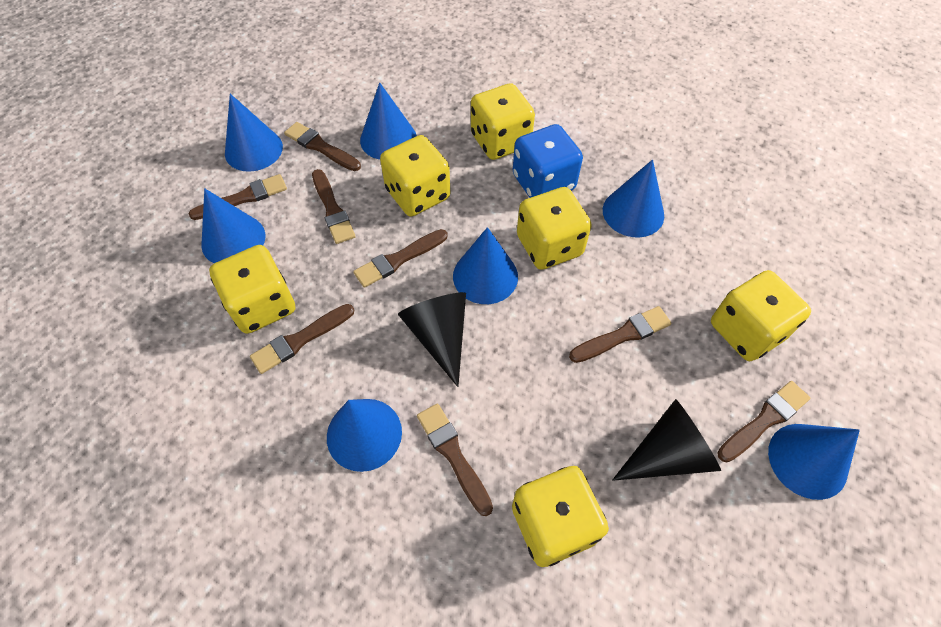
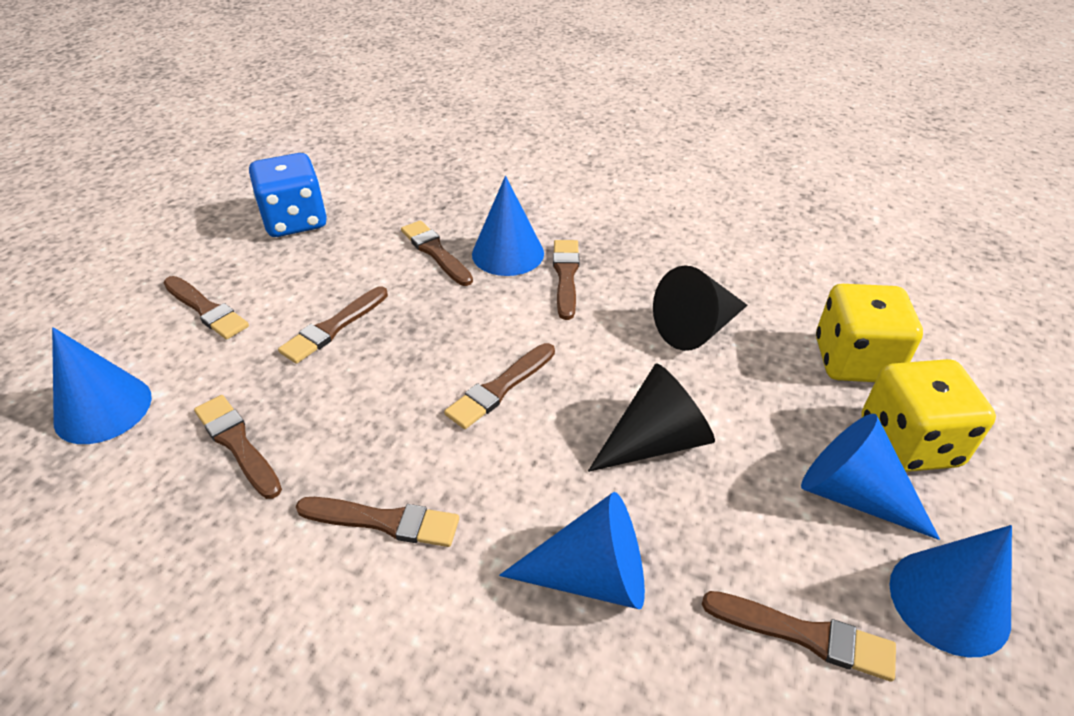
blue cone: [201,188,265,263] [225,94,283,172] [327,399,402,472] [360,82,417,160] [453,227,518,304] [603,159,664,238] [768,424,860,500] = 7 -> [52,327,152,444] [472,176,544,276] [499,492,645,609] [801,414,940,540] [889,525,1012,657] = 5
yellow dice: [209,245,295,334] [380,135,450,217] [471,83,535,160] [512,466,609,567] [517,187,592,270] [711,270,811,361] = 6 -> [816,284,923,382] [861,359,996,472] = 2

